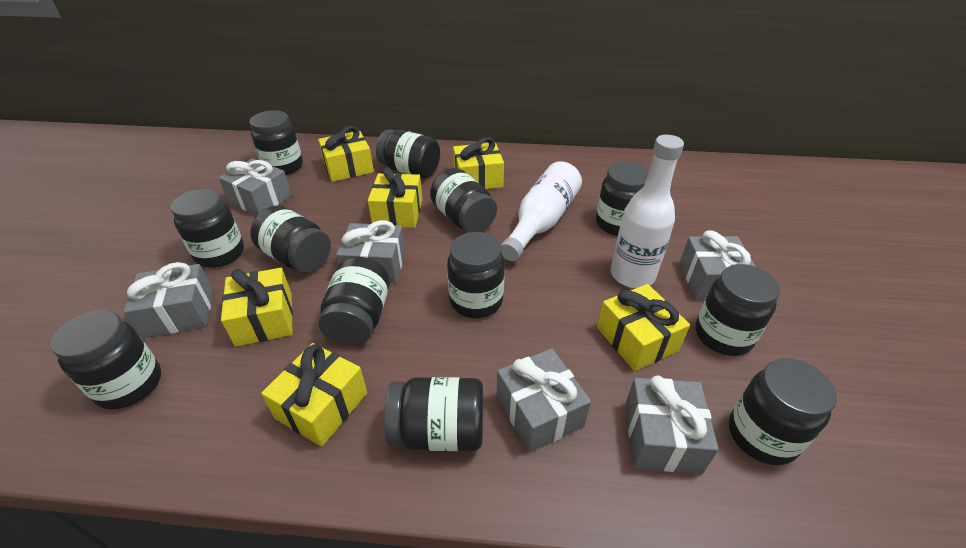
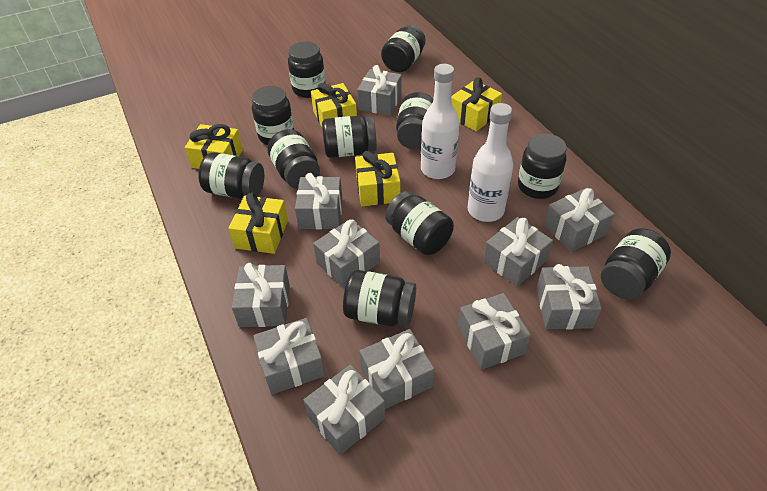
black jar: [51,310,161,410] [171,189,244,268] [250,110,303,175] [250,206,331,273] [318,257,390,345] [376,129,440,179] [384,377,483,451] [430,168,497,233] [447,232,505,318] [596,162,649,236] [696,264,780,356] [729,358,837,465] = 12 -> [198,152,264,199] [252,86,294,145] [267,129,320,189] [288,41,325,98] [322,116,377,158] [343,270,416,326] [381,25,426,73] [385,191,454,255] [396,92,433,150] [518,134,567,199] [601,228,671,299] = 11
grey gift: [123,262,213,338] [219,159,292,215] [336,220,405,284] [497,348,591,452] [625,376,719,474] [680,231,756,301] = 6 -> [232,263,290,327] [254,318,325,394] [295,173,342,230] [304,365,385,455] [313,219,380,288] [357,65,402,116] [359,329,434,409] [458,293,531,370] [483,217,553,287] [536,264,602,329] [544,188,615,252] = 11
yellow gift: [221,268,293,347] [261,343,367,447] [318,126,374,182] [368,167,423,228] [453,137,504,189] [597,284,690,371] = 6 -> [185,124,243,169] [228,192,288,254] [311,83,357,127] [355,151,400,206] [451,77,502,131] = 5

